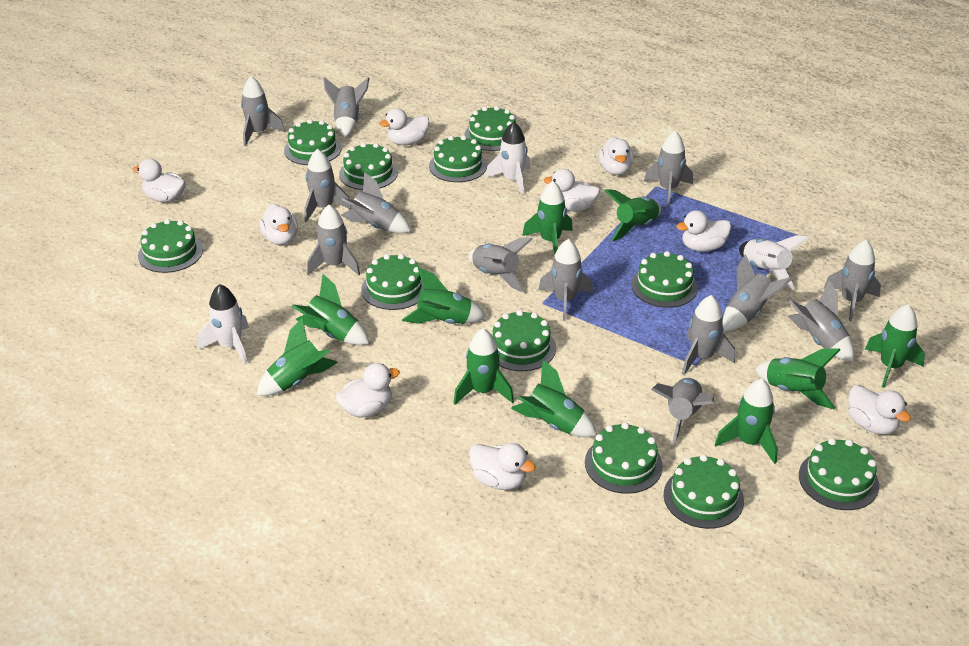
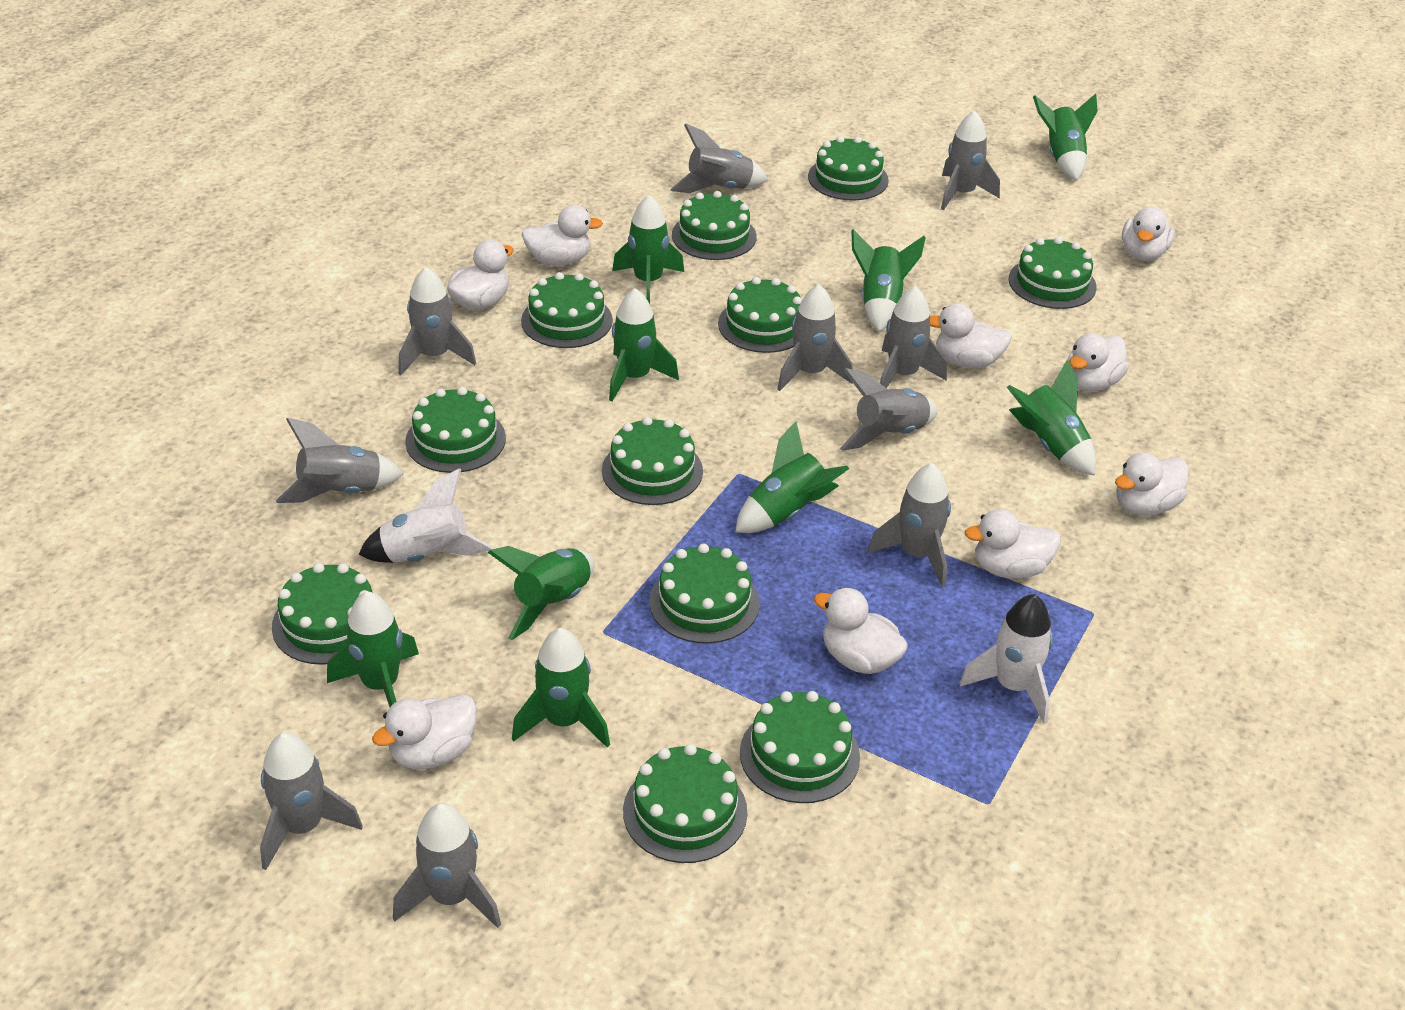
green rocket: [257,318,338,396] [292,274,369,345] [402,267,486,324] [454,328,514,405] [511,360,597,437] [522,181,573,254] [605,189,661,241] [715,379,778,464] [755,349,840,409] [865,304,925,388] = 10 -> [327,591,419,707] [487,546,595,640] [512,628,610,748] [609,288,679,401] [612,195,684,304] [735,421,849,533] [851,229,926,332] [1007,360,1096,476] [1033,93,1098,181] = 9
grey rocket: [241,76,285,146] [304,149,352,222] [307,205,360,275] [324,77,370,137] [341,172,411,234] [469,238,533,292] [538,239,593,321] [644,131,693,206] [651,378,714,445] [682,295,735,375] [723,254,792,331] [788,280,854,362] [824,240,881,321] = 13 -> [260,733,363,870] [276,418,404,503] [393,803,501,928] [398,267,476,376] [670,124,768,193] [777,284,853,391] [840,368,938,451] [868,463,951,587] [880,286,947,388] [941,110,1000,210] = 10
white rocket: [197,284,249,365] [486,122,531,195] [739,236,809,290] = 3 -> [359,468,493,563] [960,594,1053,724] = 2

